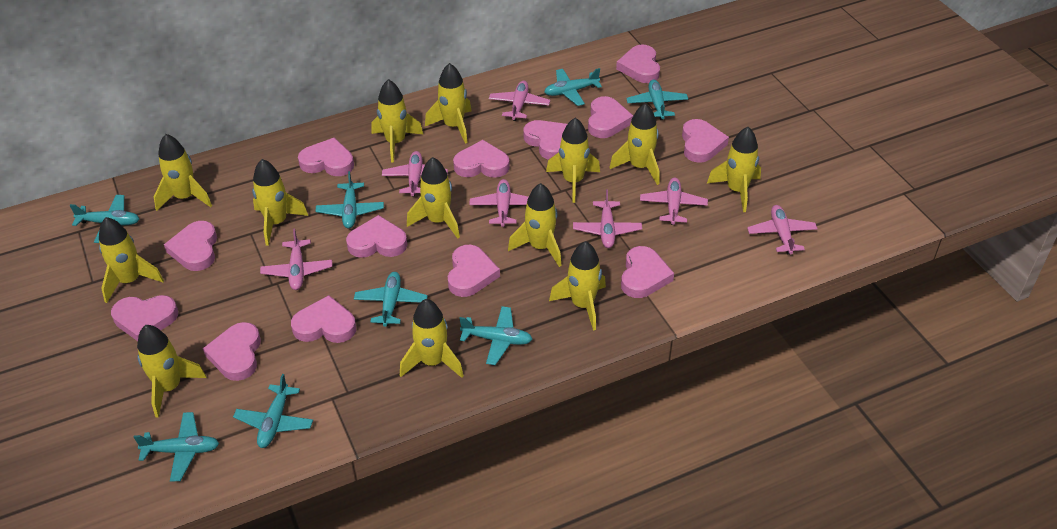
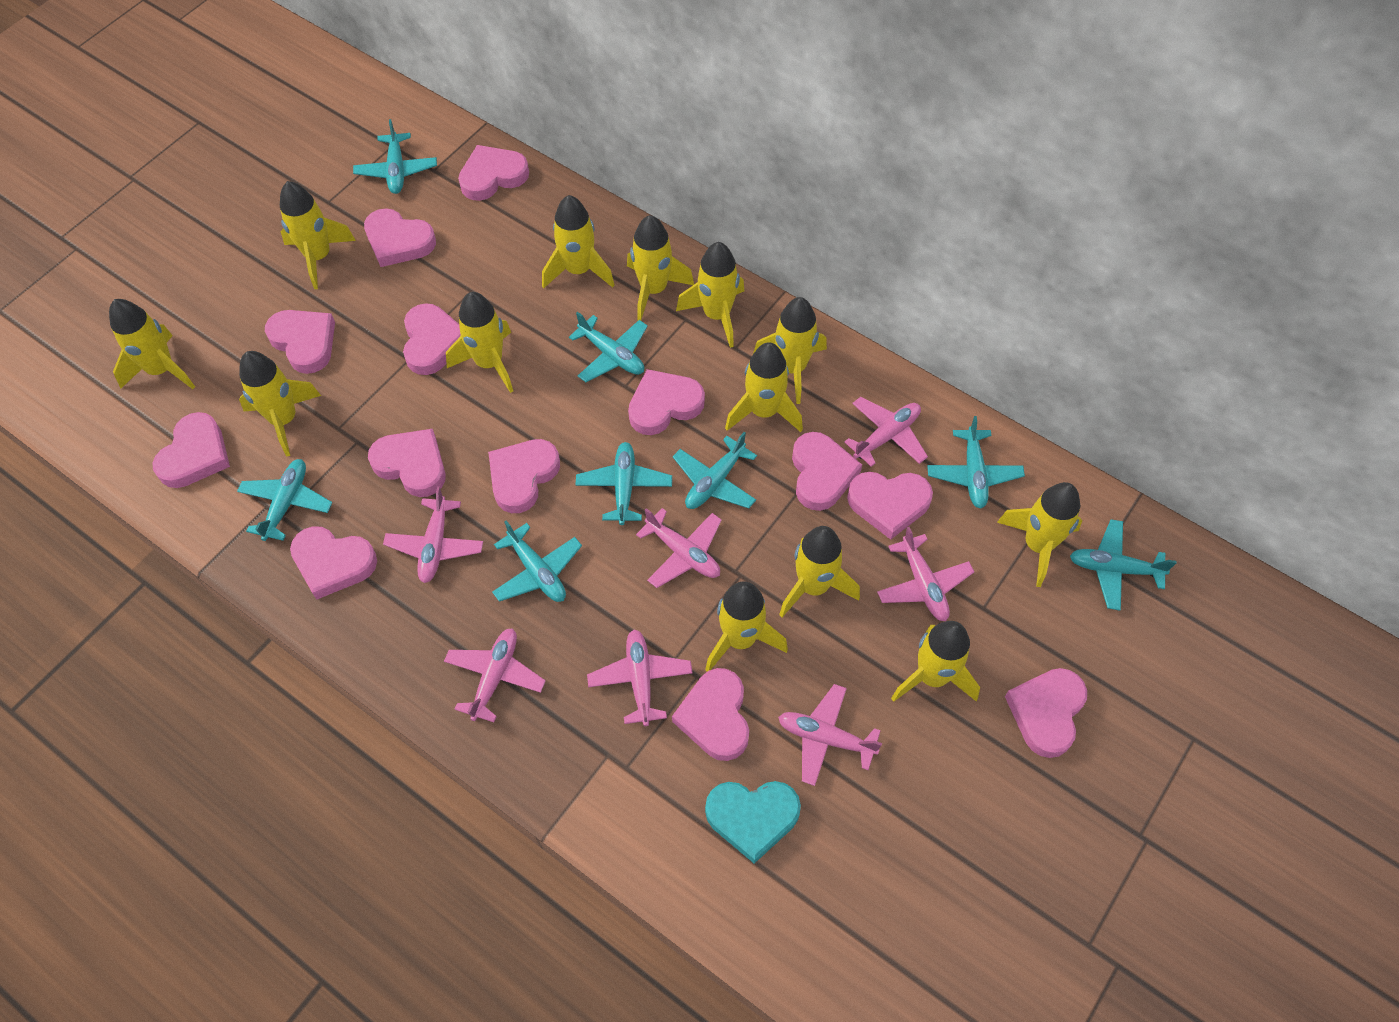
turquoise heart: none = 0 -> [705,781,801,864] = 1

